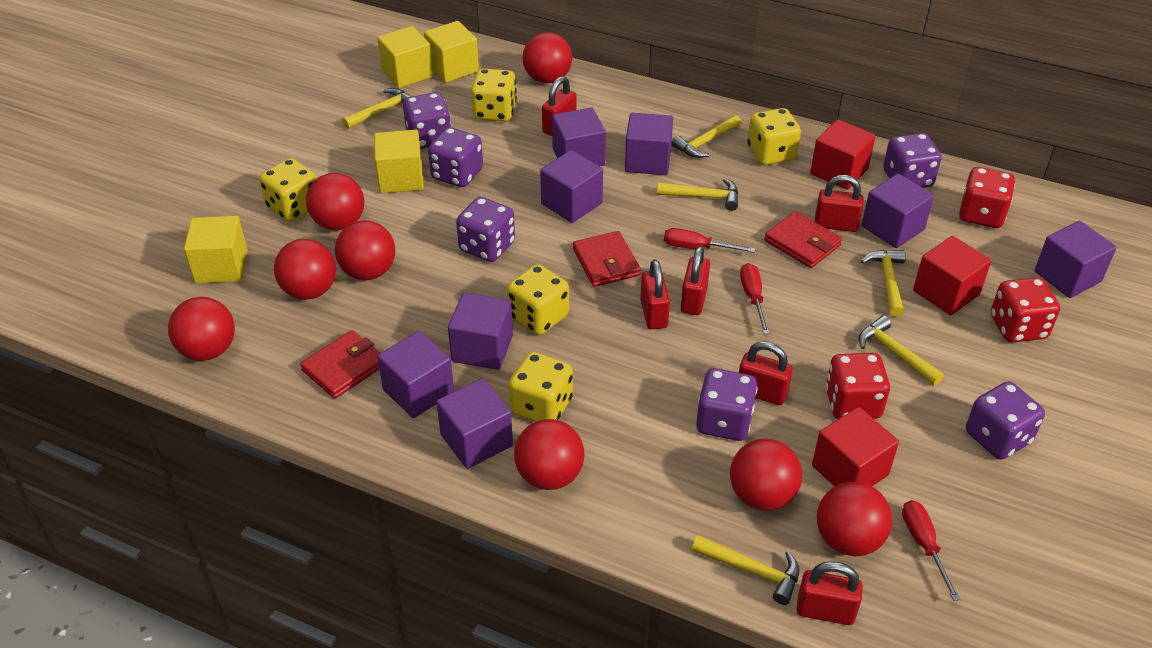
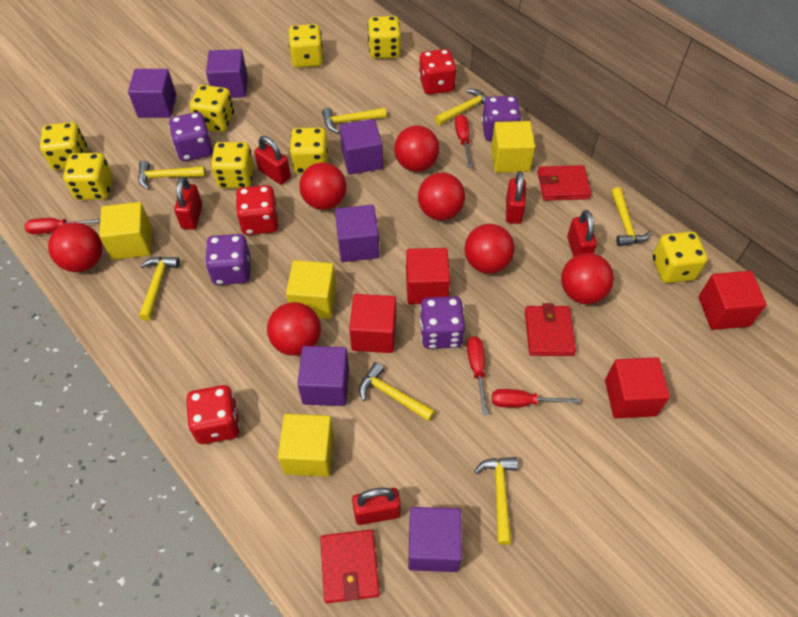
purple cube: [377,331,454,418] [436,378,513,469] [448,293,513,370] [540,150,603,223] [552,107,606,166] [625,113,673,175] [862,174,934,248] [1034,221,1117,298] = 8 -> [128,69,177,118] [206,49,248,98] [297,346,349,406] [335,205,380,262] [340,119,383,175] [408,507,462,572] = 6
purple dice: [403,92,451,149] [428,127,483,187] [456,197,515,262] [696,368,758,441] [883,133,942,188] [966,381,1045,460] = 6 -> [169,112,213,161] [205,234,251,285] [420,296,465,349] [482,96,521,141] = 4
red ball: [168,297,235,361] [274,239,336,300] [306,173,365,230] [335,220,395,280] [514,419,585,490] [522,32,572,83] [730,439,802,511] [817,482,892,556] = 8 -> [48,222,102,272] [267,302,321,356] [299,162,347,210] [394,125,440,172] [418,173,465,220] [465,224,515,274] [561,253,614,304] = 7
red cube: [810,120,875,190] [812,407,899,487] [913,236,991,315] = 3 -> [349,294,396,353] [406,248,450,304] [605,357,670,418] [699,271,767,330] = 4
red padlock: [542,76,577,136] [640,259,670,329] [681,246,710,315] [739,341,792,405] [796,561,863,625] [815,175,864,232] = 6 -> [174,177,202,230] [254,136,291,185] [352,488,401,525] [506,171,526,224] [567,210,597,257] = 5
red screwdriver: [664,228,755,253] [740,263,770,334] [902,500,961,601] = 3 -> [24,218,100,234] [455,114,473,167] [467,336,488,415] [492,389,580,407] = 4
yellow dice: [259,158,317,222] [471,68,517,122] [507,264,569,335] [509,352,573,422] [747,108,801,165] = 5 -> [40,122,87,170] [63,153,113,200] [190,85,234,132] [211,142,254,188] [289,24,324,68] [289,128,328,174] [368,16,401,59] [652,231,708,283] = 8
yellow hammer: [342,88,412,129] [657,178,738,211] [671,115,741,158] [692,535,799,605] [859,315,944,385] [861,250,906,317] = 6 -> [138,161,206,190] [139,257,180,321] [322,108,386,133] [359,362,435,421] [435,89,488,125] [474,457,518,545] [611,187,652,246] = 7

